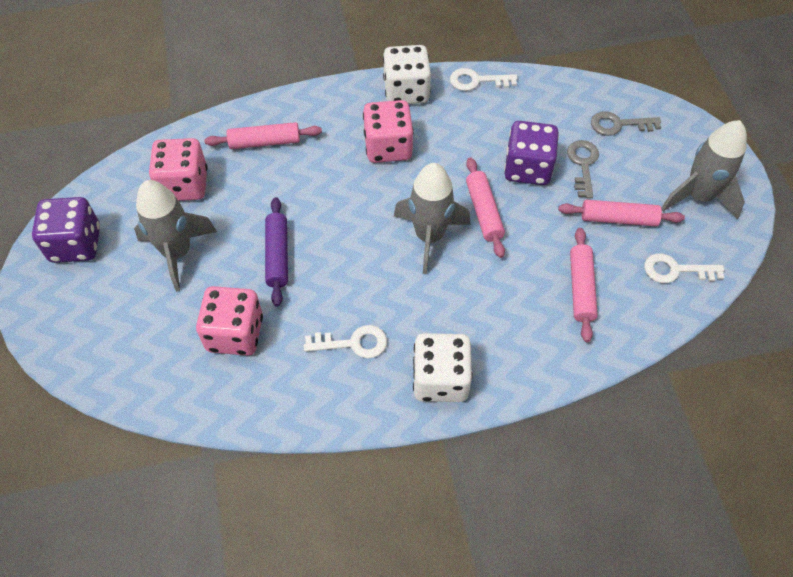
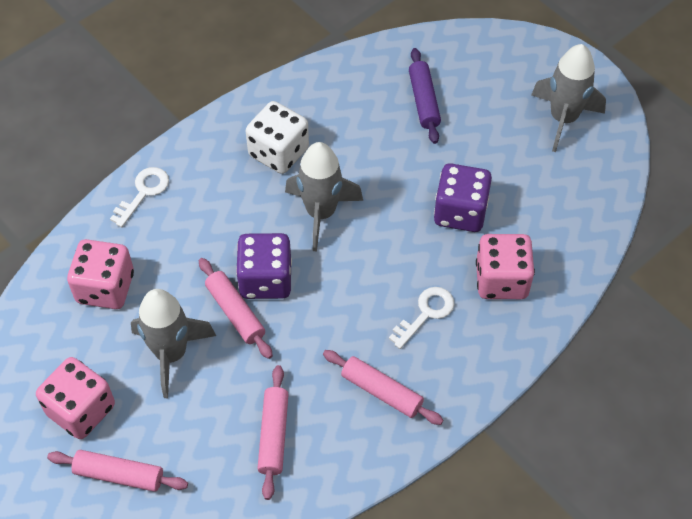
grey key: [567,140,599,198] [591,111,661,136] = 2 -> none = 0
white dice: [383,45,431,104] [413,333,473,402] = 2 -> [246,101,309,174] = 1
white key: [304,325,387,358] [450,68,518,91] [644,253,724,283] = 3 -> [110,167,169,227] [389,287,454,349] = 2

